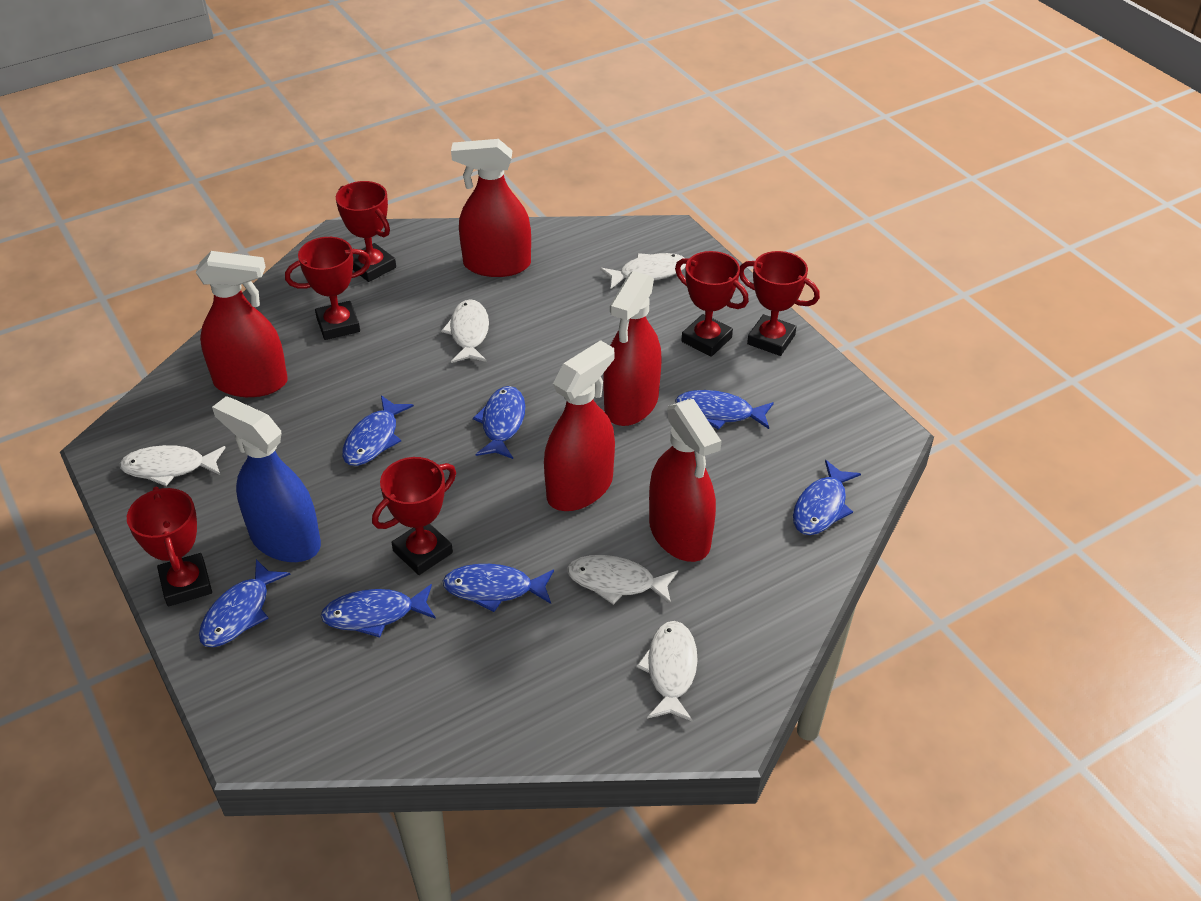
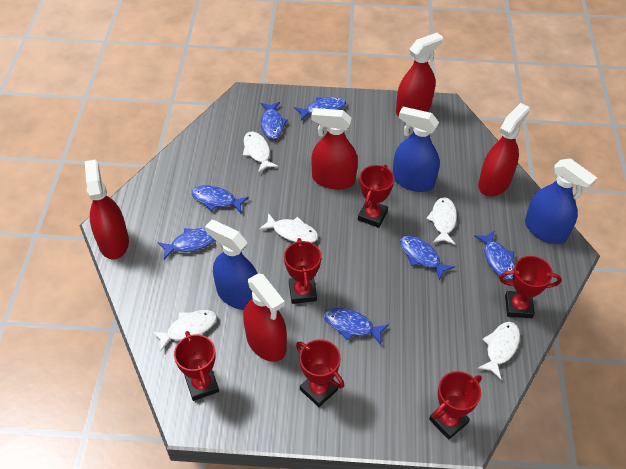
blue spray bottle: [212,396,321,562] = 1 -> [205,220,257,310] [393,107,440,192] [525,158,597,244] = 3

